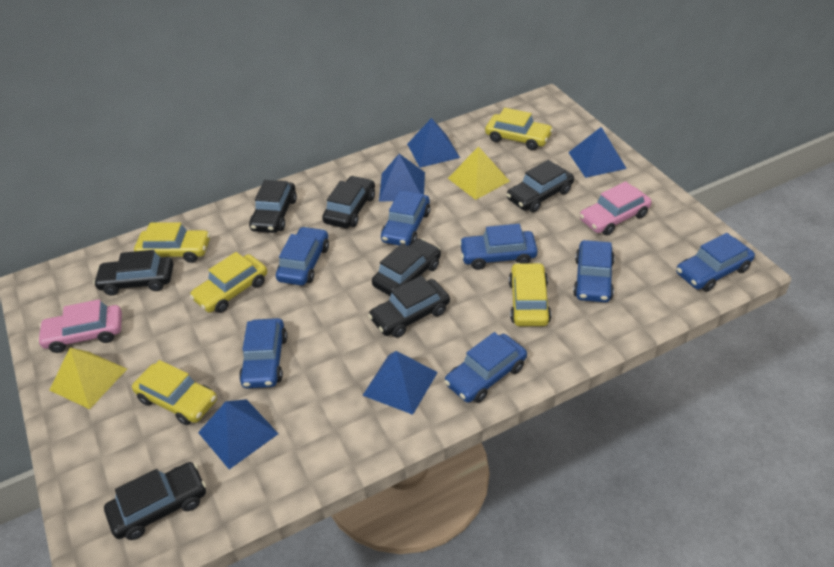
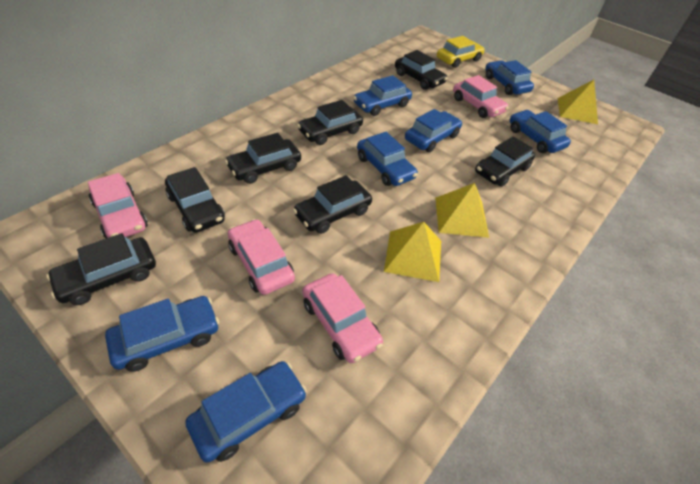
blue pyramid: [198,399,279,469] [362,351,438,415] [379,154,425,202] [407,118,460,168] [568,127,627,178] = 5 -> none = 0
pink car: [37,299,122,353] [580,181,652,235] = 2 -> [88,173,148,238] [228,219,295,295] [303,273,383,363] [453,75,509,118] = 4
yellow car: [132,360,217,425] [134,222,210,263] [190,252,267,313] [485,108,553,150] [509,262,551,326] = 5 -> [437,36,485,68] = 1
yellow pyramid: [50,348,127,409] [448,146,510,200] = 2 -> [384,222,441,282] [435,183,489,238] [558,80,598,124] = 3

